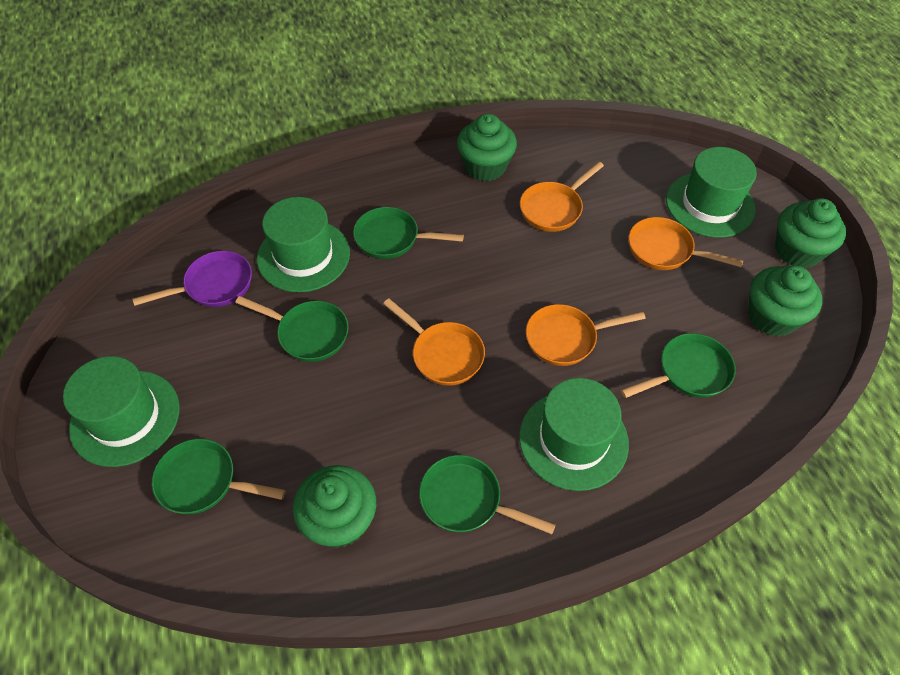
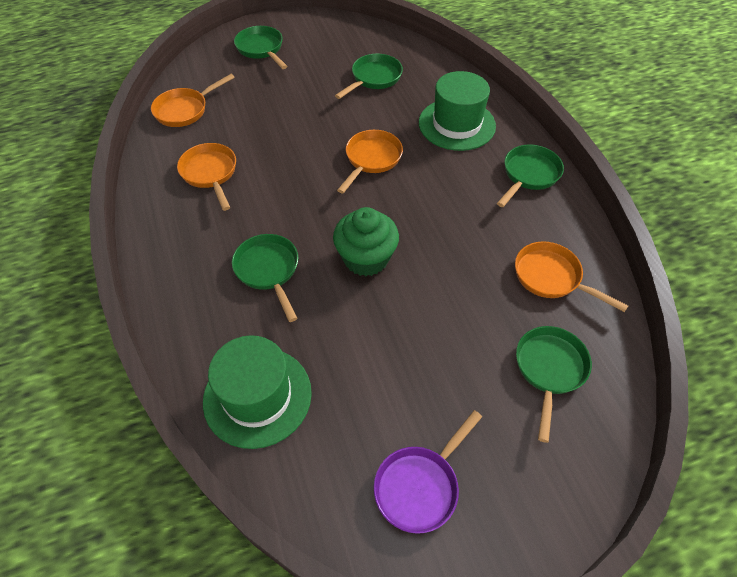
green cupcake: [293,465,376,548] [457,114,517,181] [748,265,822,337] [775,198,846,268] = 4 -> [333,207,399,276] = 1
green hat: [63,356,180,467] [257,197,350,292] [519,378,629,491] [666,147,757,238] = 4 -> [203,335,312,449] [419,71,496,151] = 2

